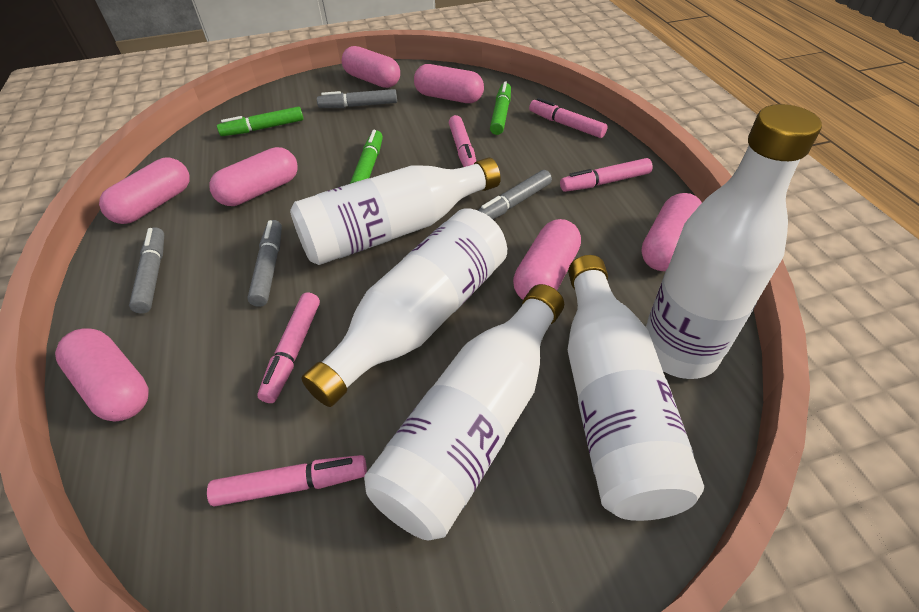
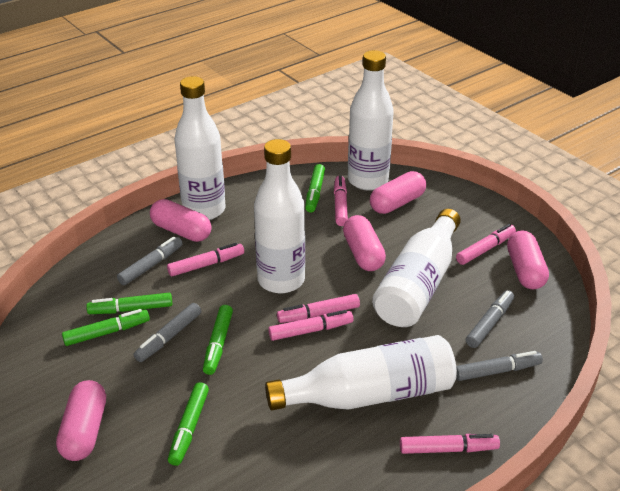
green marker: [217,107,304,136] [350,130,383,184] [490,82,511,135] = 3 -> [62,309,150,346] [86,293,172,314] [168,382,209,466] [203,305,233,375] [305,164,325,213] = 5
pink capsule: [55,328,149,422] [99,158,190,224] [209,147,298,206] [342,46,400,88] [414,64,484,103] [513,219,581,300] [641,193,702,271] = 7 -> [56,380,106,461] [150,199,212,242] [343,215,386,271] [370,171,426,214] [507,230,549,289] = 5
pink marker: [207,455,367,507] [257,292,320,403] [449,115,476,167] [529,98,608,138] [560,158,653,192] = 5 -> [167,243,244,276] [268,310,353,341] [277,294,360,323] [334,175,348,226] [400,434,500,454] [456,224,516,265] = 6

